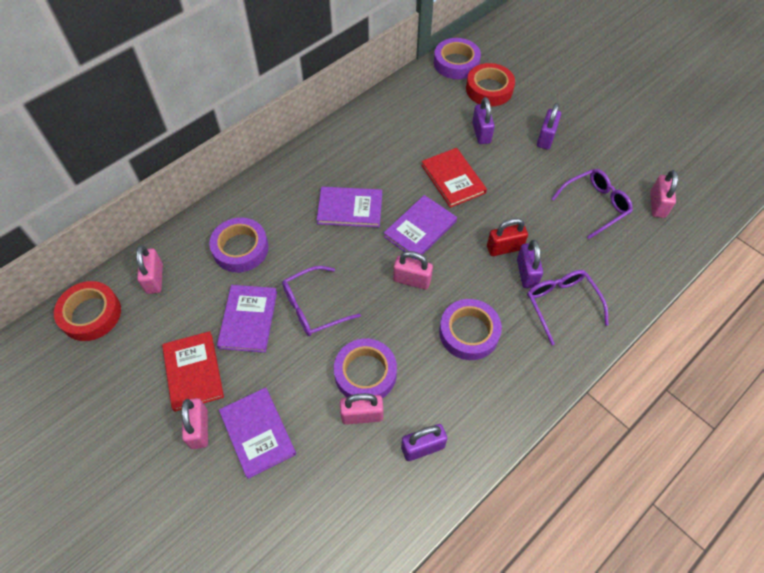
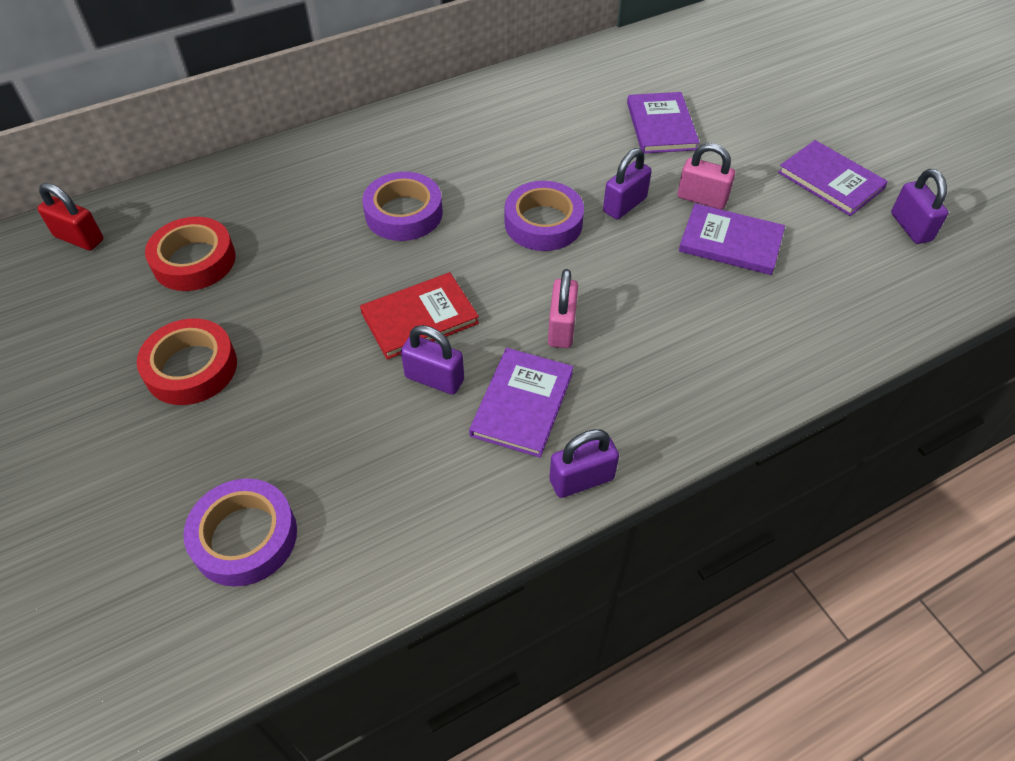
pink padlock: [136,245,163,294] [182,398,208,449] [340,393,383,424] [393,251,433,290] [650,170,678,218] = 5 -> [548,269,578,348] [678,143,735,209] = 2
purple glasses: [282,266,361,336] [527,270,609,345] [552,169,633,239] = 3 -> none = 0
purple tape: [209,218,269,272] [334,339,397,398] [434,38,481,79] [439,299,502,360] = 4 -> [183,478,297,587] [362,172,443,241] [505,181,584,251] = 3
red book: [162,331,224,412] [421,148,487,208] = 2 -> [360,272,479,360] = 1

